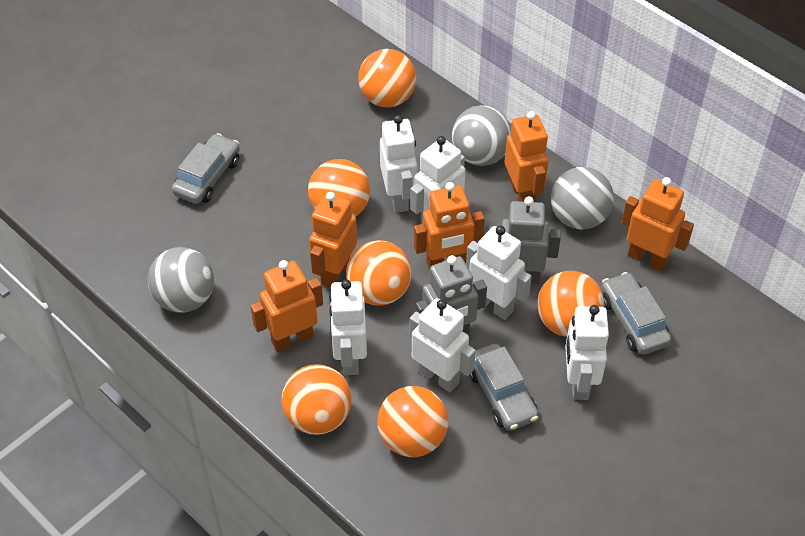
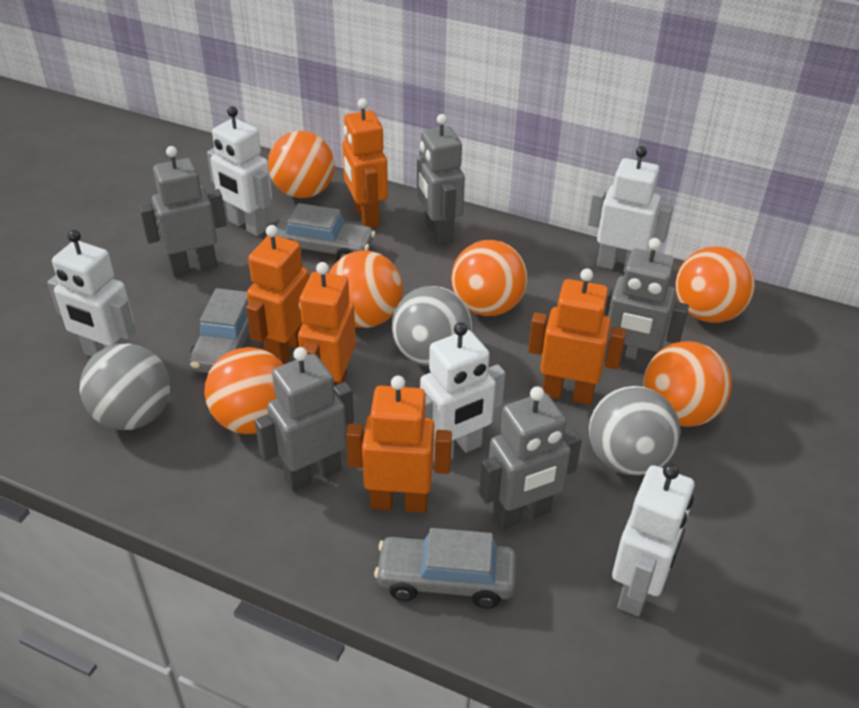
grey robot: [416,255,487,334] [489,196,561,284] = 2 -> [139,146,227,277] [255,347,354,492] [417,114,465,246] [479,386,582,530] [604,238,689,372] = 5
white robot: [329,280,367,375] [380,115,417,213] [409,298,476,393] [410,136,466,224] [466,226,532,320] [565,305,609,400] = 6 -> [47,230,136,357] [207,106,272,236] [420,322,506,462] [588,146,673,272] [612,464,694,616] = 5

